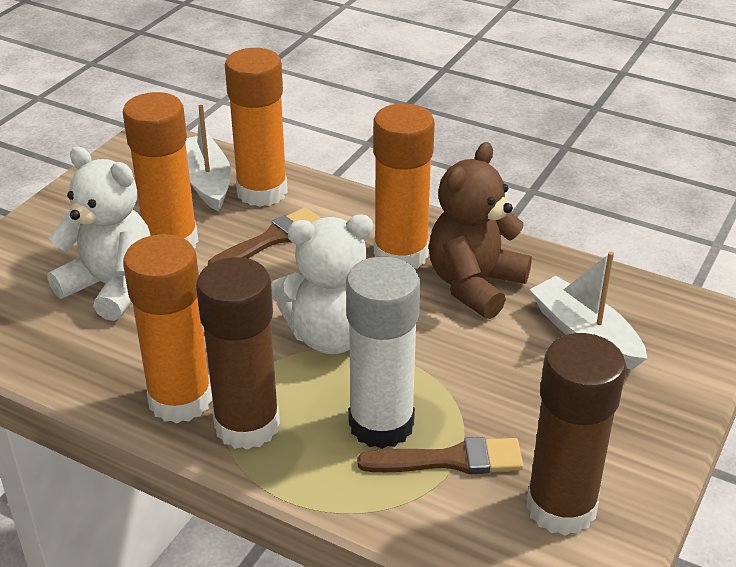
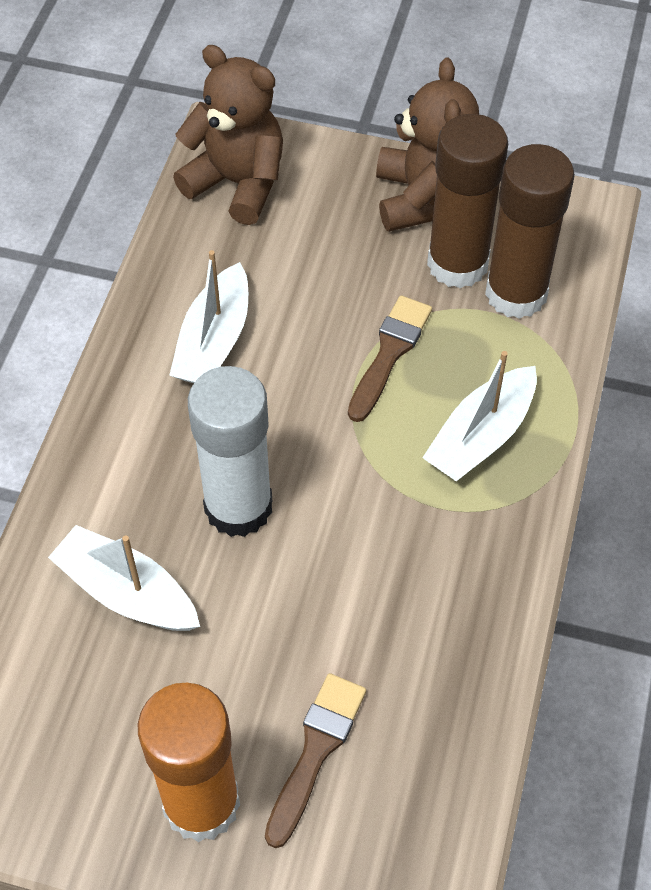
brown teddy bear: [429,142,532,319] = 1 -> [173,45,283,225] [376,58,479,232] = 2
orange glue stick: [123,92,198,248] [123,234,212,423] [225,48,288,207] [373,103,435,269] = 4 -> [138,683,240,842] = 1
white boat: [185,105,231,211] [529,252,647,370] = 2 -> [48,525,200,631] [169,250,248,383] [422,351,537,481] = 3
white teddy bear: [47,147,151,321] [271,215,373,354] = 2 -> none = 0

